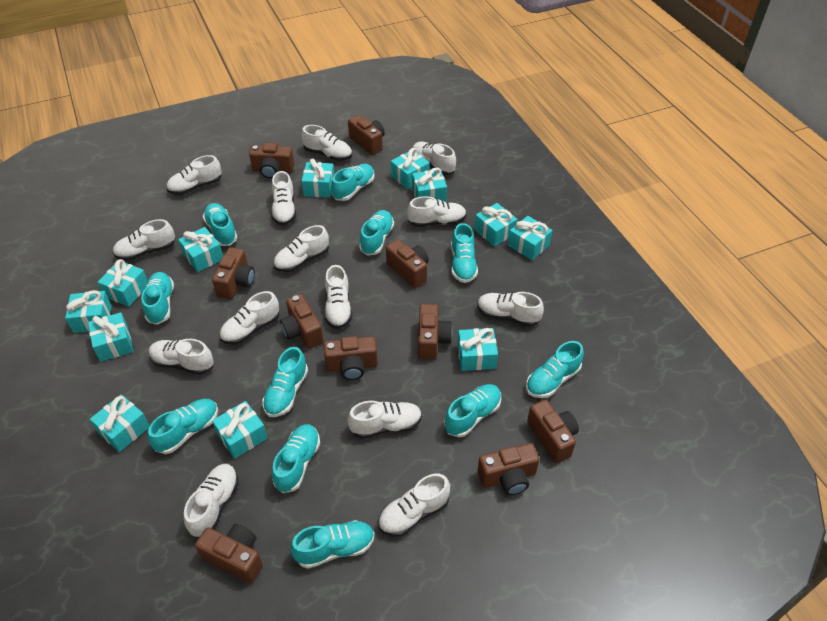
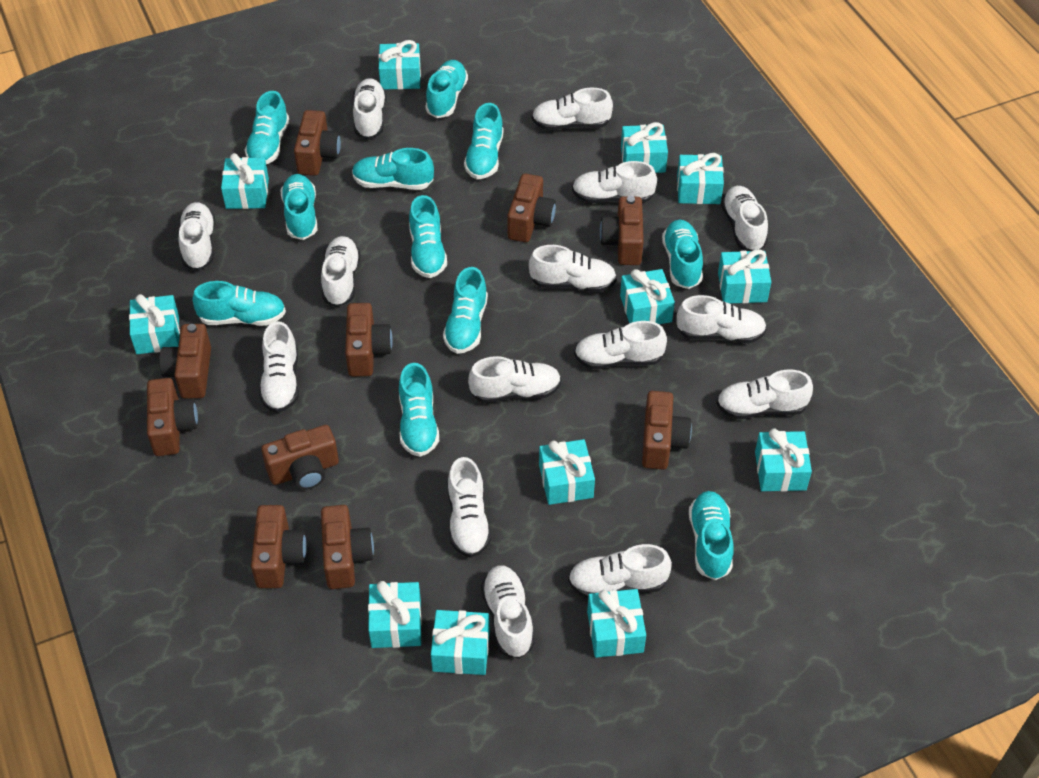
white shoe: [112,219,175,261] [149,339,214,375] [166,155,222,195] [184,464,239,538] [219,291,280,345] [271,171,296,225] [273,225,329,272] [301,125,352,161] [324,265,352,329] [348,401,422,439] [378,474,450,537] [407,196,467,227] [413,142,456,175] [477,292,544,327] = 14 -> [179,202,215,270] [259,321,299,413] [321,236,360,307] [353,78,386,139] [448,457,491,558] [468,356,561,403] [481,565,535,659] [529,245,617,293] [532,88,613,130] [568,544,672,598] [572,161,657,203] [574,321,667,369] [676,295,767,344] [716,370,813,419] [721,186,768,251] = 15

